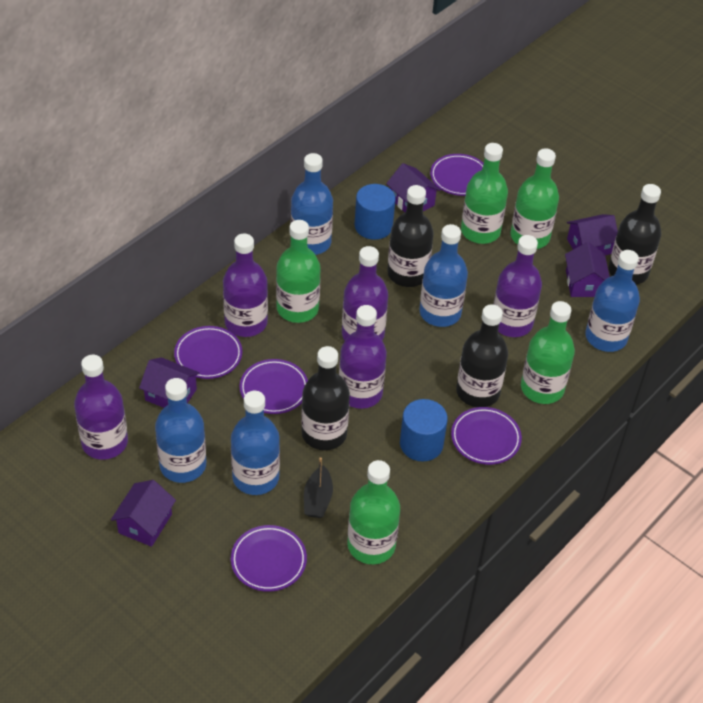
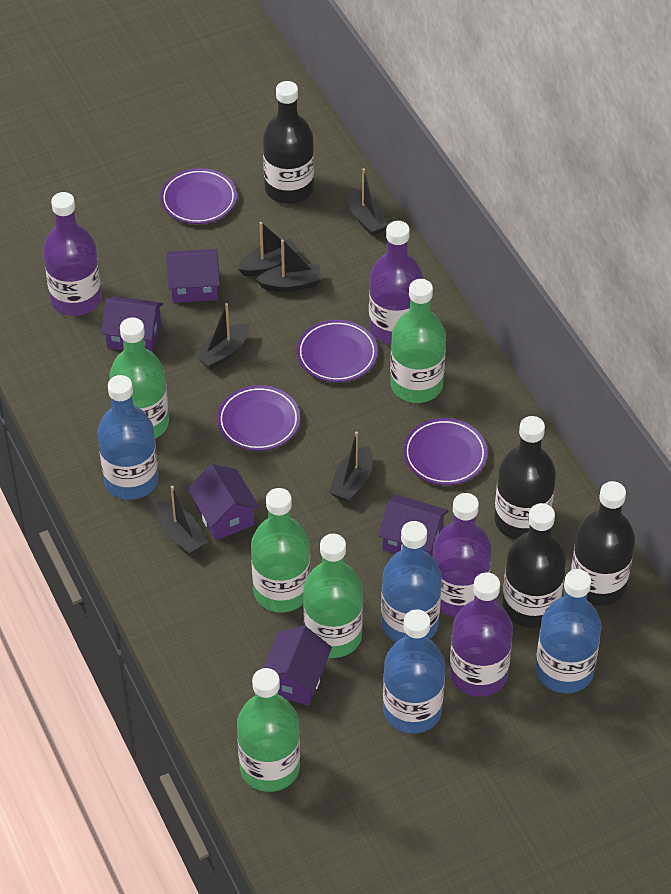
black boat: [304,458,333,518] = 1 -> [156,486,208,555] [194,303,249,369] [238,222,300,276] [255,240,322,292] [329,431,372,502] [348,168,389,236] = 6
blue bottle: [155,378,206,483] [231,391,280,495] [291,153,333,255] [420,224,468,327] [585,250,640,352] = 5 -> [97,375,159,500] [381,521,442,642] [383,609,445,734] [535,569,602,693] = 4
blue cylinder: [354,184,396,240] [400,399,448,462] = 2 -> none = 0
purple bottle: [74,355,128,460] [223,234,268,337] [339,305,387,409] [342,246,388,341] [493,235,542,337] = 5 -> [43,192,102,316] [369,221,423,344] [432,493,492,617] [450,572,513,697] = 4
purple plate: [174,326,242,379] [231,525,307,592] [240,359,308,414] [430,154,484,196] [451,407,522,465] = 5 -> [160,168,237,224] [217,385,300,451] [297,320,378,382] [403,418,487,485] = 4

